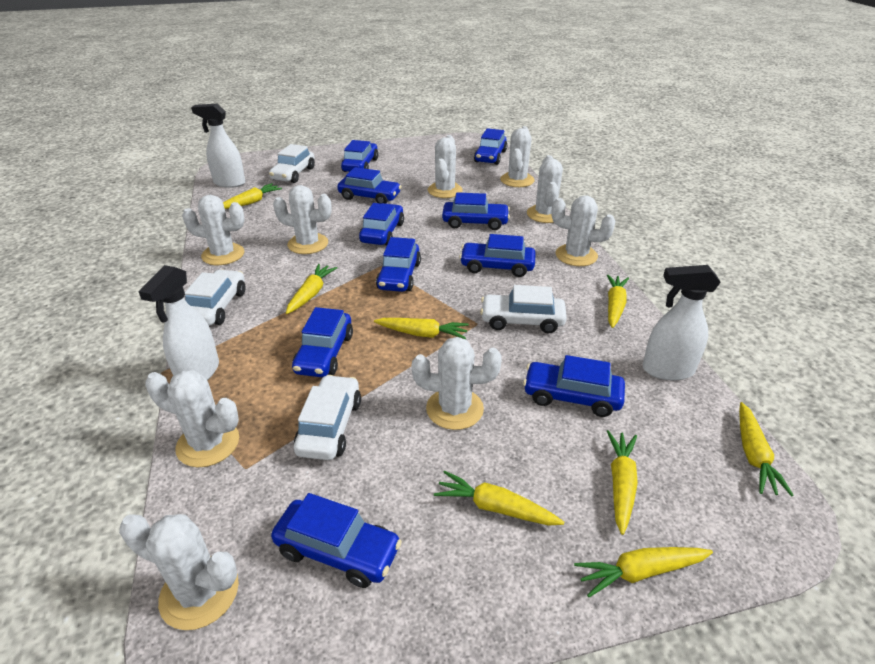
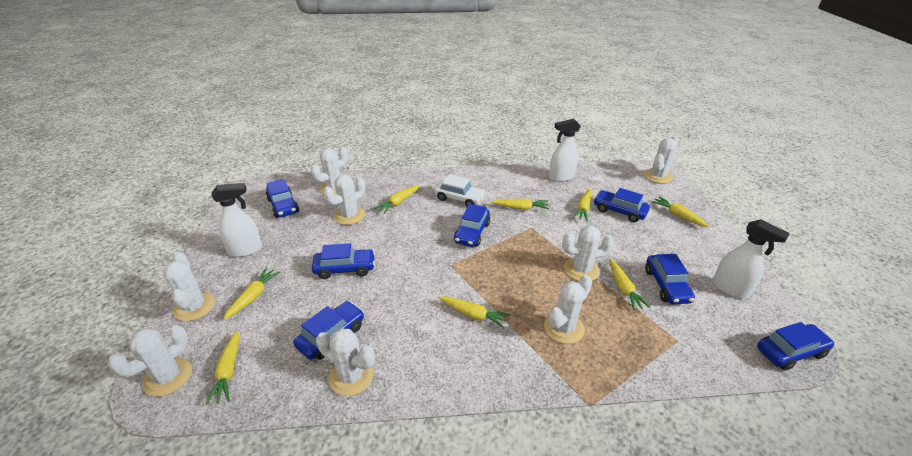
blue car: [271,493,402,588] [292,307,353,377] [337,167,402,204] [341,140,378,172] [359,203,404,245] [376,237,421,292] [442,192,510,230] [459,234,536,277] [474,128,507,165] [523,355,625,417] = 10 -> [266,179,299,218] [294,301,364,360] [312,243,375,279] [454,204,490,247] [594,188,650,222] [645,254,695,304] [757,322,835,371] = 7
white cactus: [119,514,239,630] [145,370,239,467] [182,195,245,265] [273,185,332,254] [412,337,502,430] [428,135,463,198] [500,126,534,187] [527,155,563,223] [552,196,615,266] = 9 -> [108,325,192,397] [163,252,215,321] [311,146,348,195] [316,328,375,396] [323,174,365,225] [544,275,592,344] [562,226,614,281] [644,136,678,184] = 8
white car: [185,269,246,326] [269,144,315,183] [294,375,361,460] [480,285,567,333] = 4 -> [434,174,487,207] = 1

